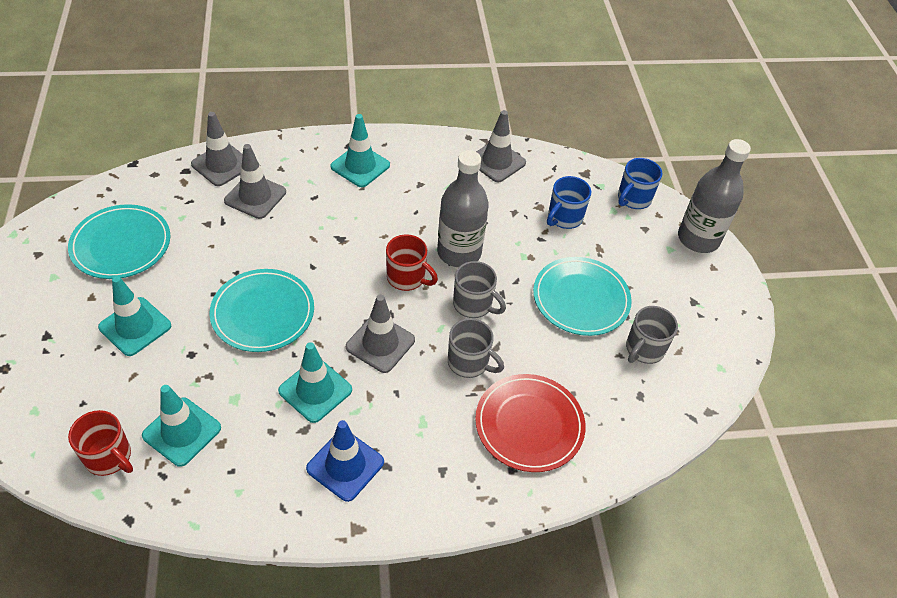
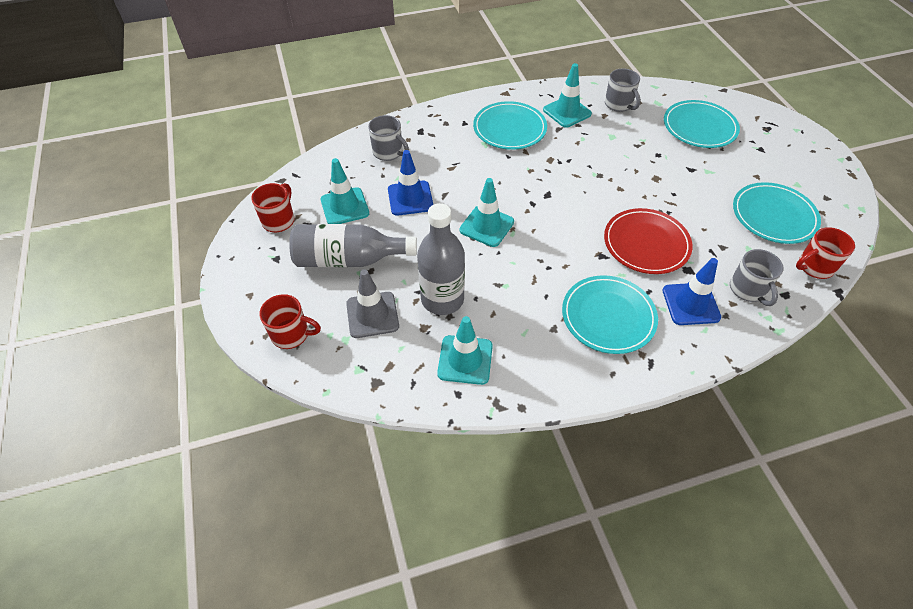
blue mug: [547,176,591,229] [618,158,662,209] = 2 -> none = 0
blue traffic cone: [306,420,384,502] = 1 -> [388,150,433,216] [663,258,721,325] = 2
grey traffic cone: [191,112,243,186] [224,144,286,219] [346,294,415,373] [476,110,526,182] = 4 -> [346,269,399,338] = 1
red mug: [68,410,133,476] [386,234,438,291] = 2 -> [251,183,294,232] [259,294,321,349] [796,227,855,279] = 3
turquoise plate: [68,204,171,279] [209,269,314,352] [533,257,632,336] = 3 -> [473,101,547,150] [562,275,658,354] [664,100,740,148] [733,182,821,244] = 4

